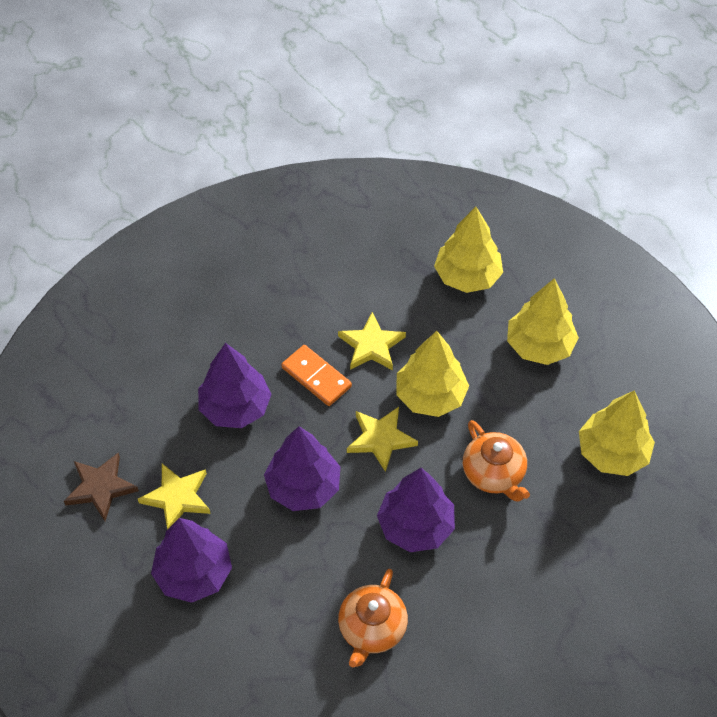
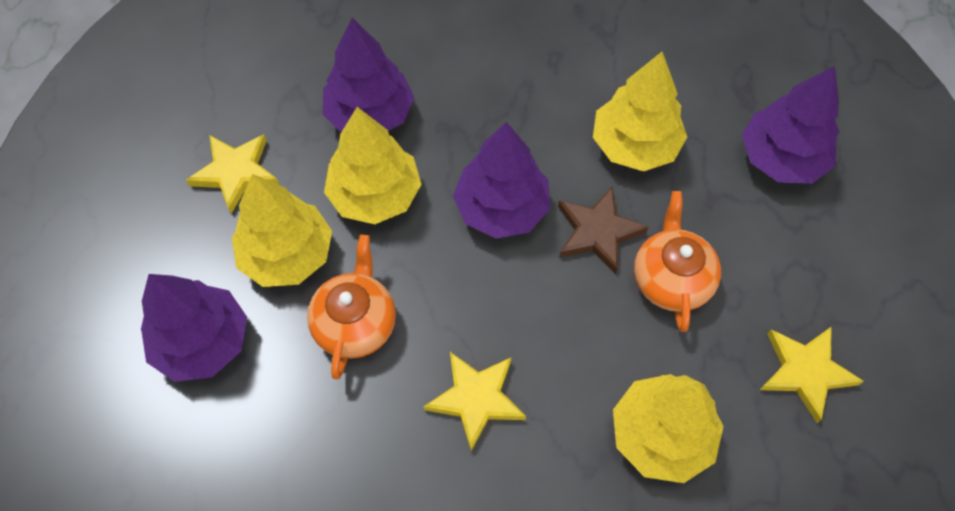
orange domino: [281,345,352,406] = 1 -> none = 0

